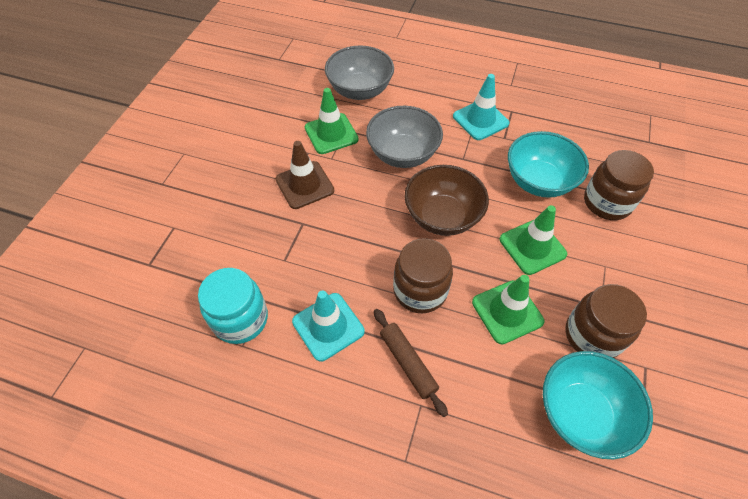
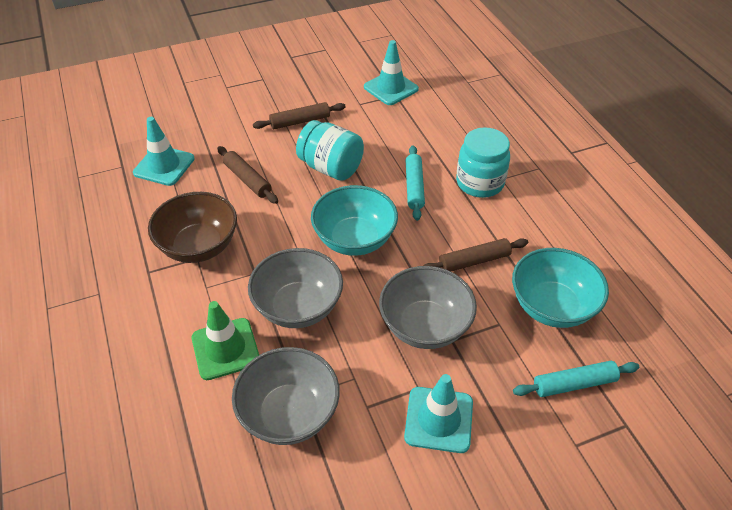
brown jar: [393,238,453,313] [566,284,647,358] [584,150,654,220] = 3 -> none = 0
brown rolling pin: [374,309,448,417] = 1 -> [217,146,278,204] [253,102,346,129] [423,238,528,272] = 3
brown traffic cone: [276,141,334,209] = 1 -> none = 0
green traffic cone: [305,88,359,154] [472,275,544,344] [500,205,567,275] = 3 -> [192,301,259,380] = 1
grey bowl: [325,45,394,100] [366,106,443,168] = 2 -> [232,347,340,445] [248,248,343,328] [379,266,477,349] = 3
turquoise jar: [198,268,268,344] = 1 -> [296,120,364,181] [456,127,510,198] = 2
turquoise rolling pin: none = 0 -> [406,145,425,221] [513,361,639,397] = 2
turquoise traffic cone: [292,290,364,362] [453,74,510,140] = 2 -> [133,117,195,186] [364,40,419,105] [404,374,473,453] = 3

